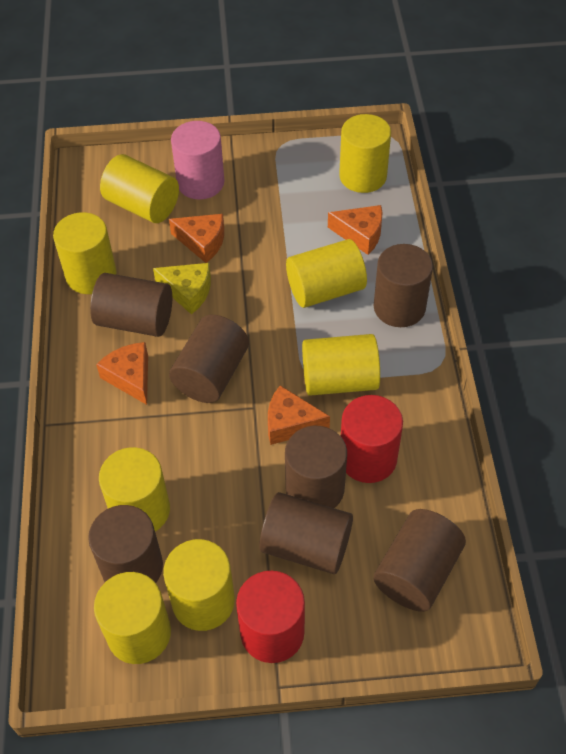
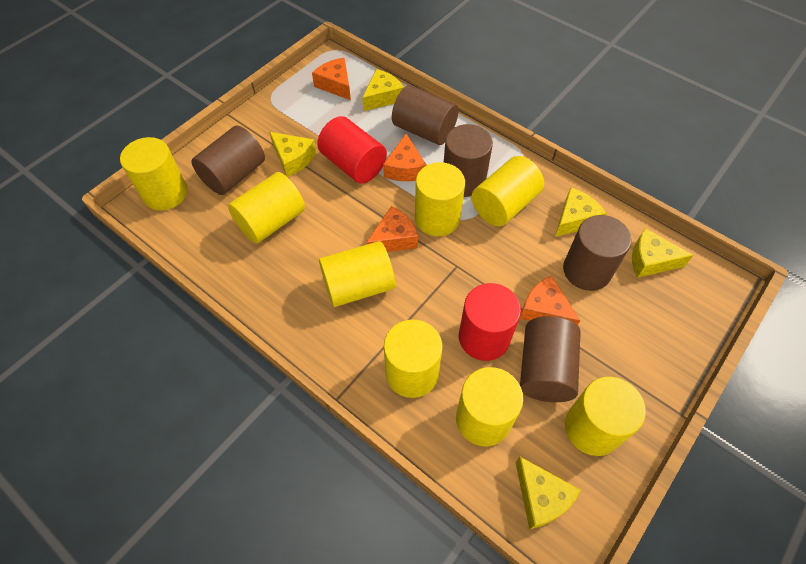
brown cylinder: [88,505,163,583] [90,273,172,337] [169,315,249,403] [259,492,353,574] [285,426,347,508] [374,244,433,327] [374,509,466,612] = 7 -> [191,126,265,195] [392,85,459,145] [444,124,493,197] [520,316,581,402] [563,215,632,291] = 5
pink cylinder: [171,121,225,199] = 1 -> none = 0
yellow cheese: [153,263,211,314] = 1 -> [269,132,316,177] [362,69,404,112] [515,457,581,529] [555,187,607,237] [632,228,694,278] = 5

